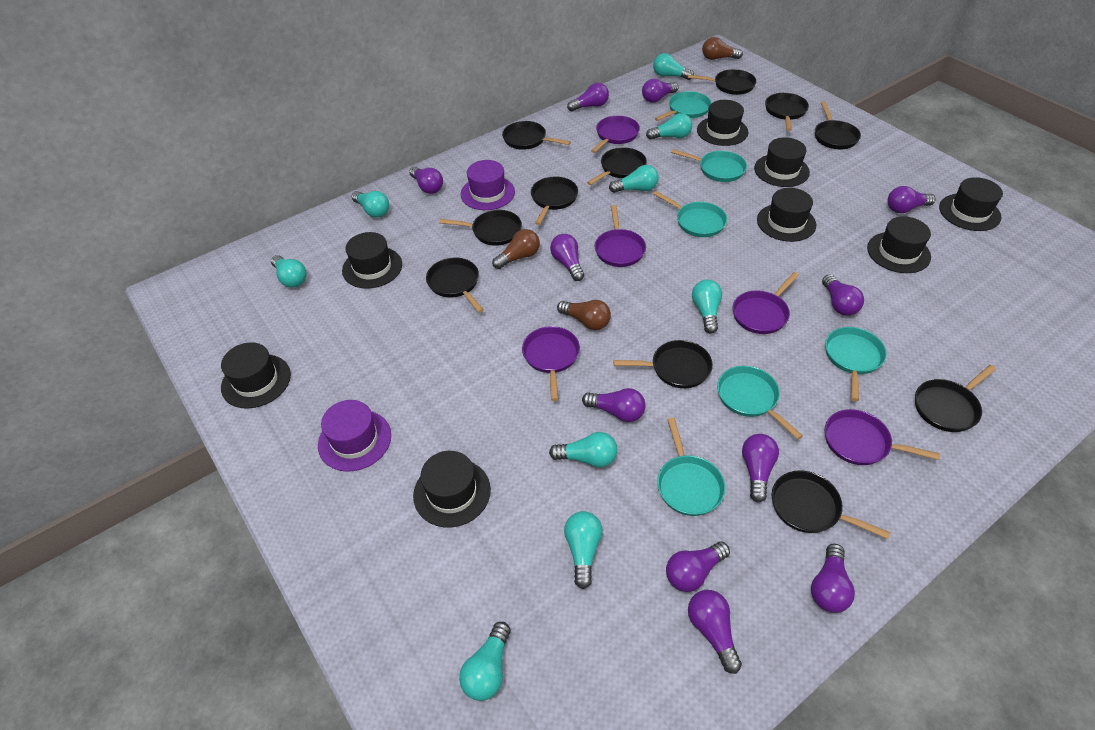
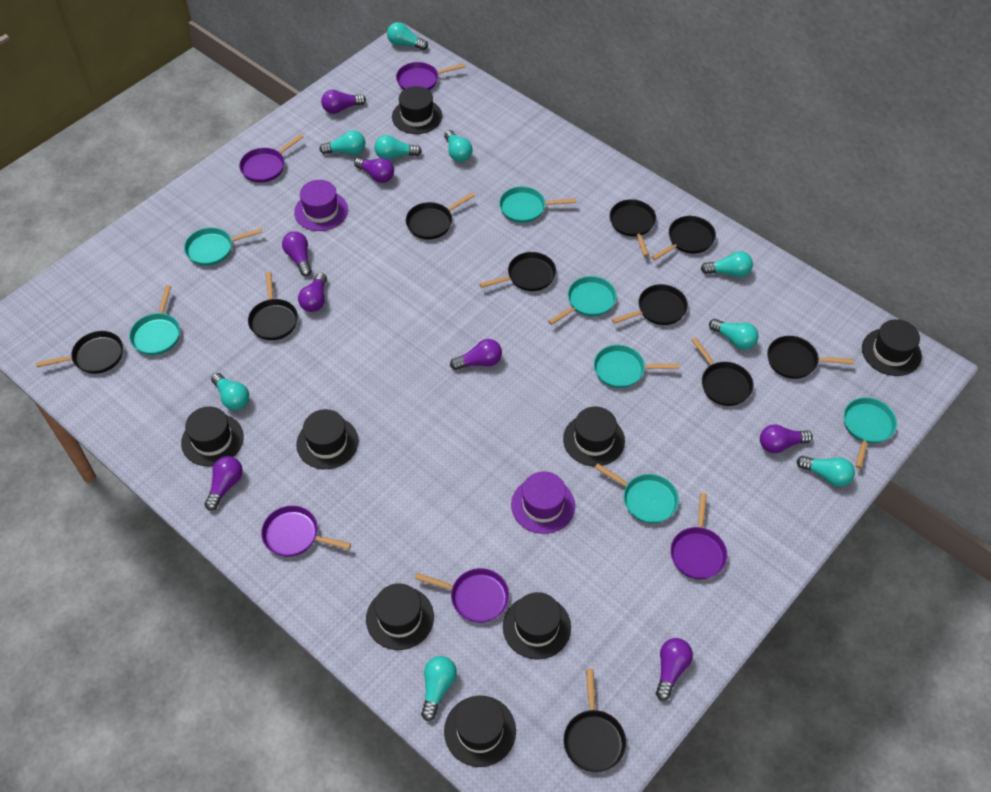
black pan: [426,258,484,313] [439,210,522,246] [502,121,571,150] [531,177,578,225] [587,147,647,185] [613,340,713,388] [688,69,756,95] [765,93,809,131] [772,470,891,539] [815,101,861,149] [915,365,996,432] = 11 -> [36,331,123,374] [248,272,298,340] [406,193,475,239] [479,252,556,291] [564,669,626,772] [610,199,656,257] [612,284,688,325] [652,216,716,260] [692,337,754,406] [767,336,854,379] = 10
brown light bulb: [492,229,540,269] [557,300,611,330] [702,37,743,60] = 3 -> none = 0
purple light bulb: [409,167,443,194] [550,234,584,281] [567,83,609,111] [582,388,646,422] [642,79,678,103] [666,541,730,592] [688,590,742,674] [742,434,779,502] [811,544,855,613] [822,274,864,316] [888,186,936,213] = 11 -> [204,456,243,511] [282,231,312,276] [298,273,327,312] [321,90,366,114] [354,157,394,183] [450,339,502,370] [656,638,693,701] [760,424,813,453] = 8
turquoise pan: [653,191,727,237] [655,91,711,121] [657,418,726,516] [671,149,747,182] [717,366,803,440] [825,327,887,401] = 6 -> [129,285,180,355] [184,228,263,266] [499,186,576,223] [548,276,617,325] [594,345,679,388] [595,463,679,524] [843,397,897,468] = 7

